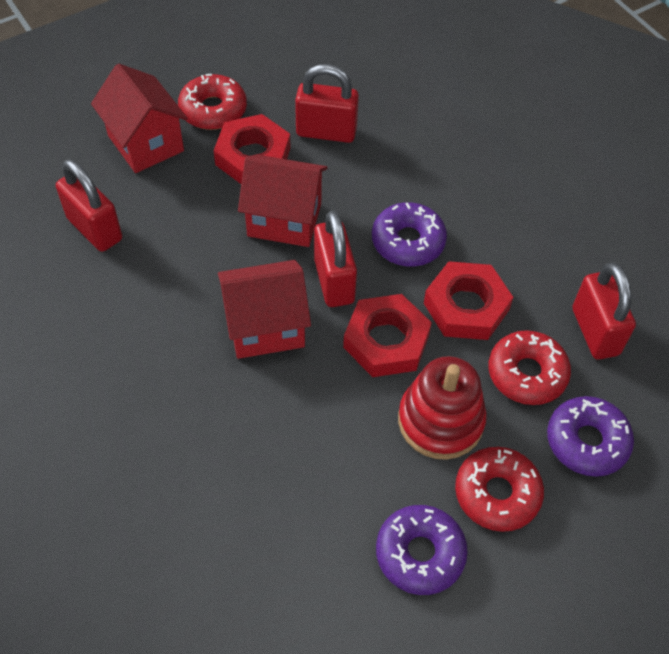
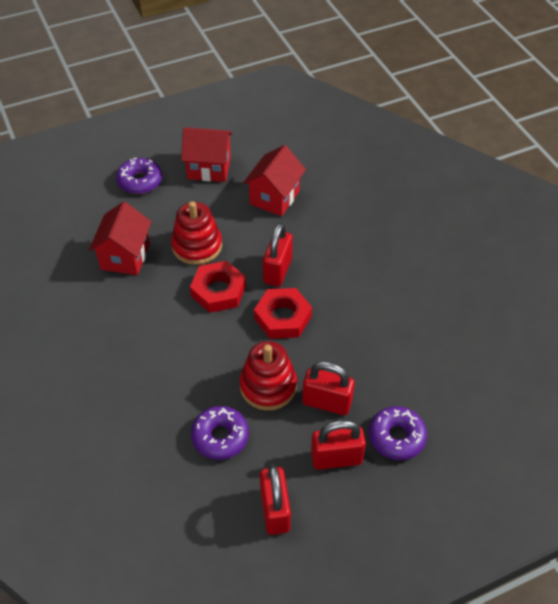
red donut: [178,74,247,130] [455,447,544,532] [488,330,571,405] = 3 -> none = 0
red nut: [214,114,291,184] [343,294,432,377] [424,261,513,340] = 3 -> [190,261,246,313] [254,288,312,339] = 2
red stacking toy: [398,356,487,460] = 1 -> [171,201,222,265] [240,341,297,410] = 2

